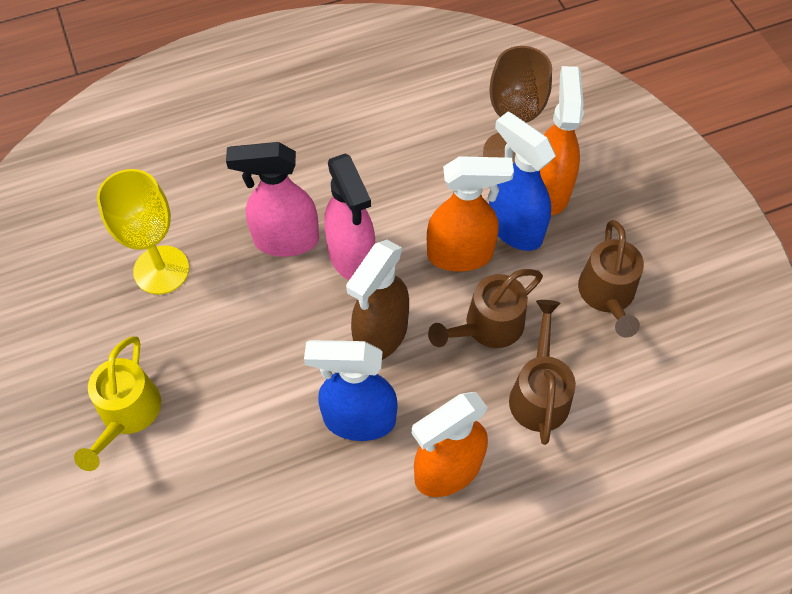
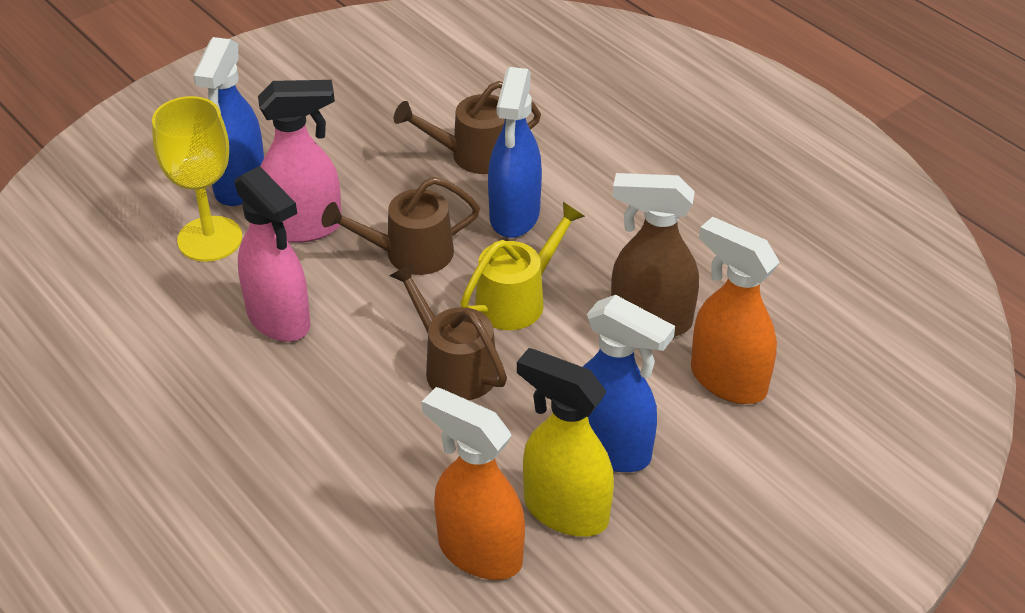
blue spray bottle: [304,340,397,441] [489,111,556,251] = 2 -> [193,37,264,206] [488,67,542,238] [583,295,675,472] = 3
brown goblet: [483,46,552,164] = 1 -> none = 0
orange spray bottle: [412,392,488,497] [427,156,514,272] [540,66,584,215] = 3 -> [422,387,525,580] [691,217,780,404] = 2
yellow spray bottle: none = 0 -> [517,348,614,537] = 1

